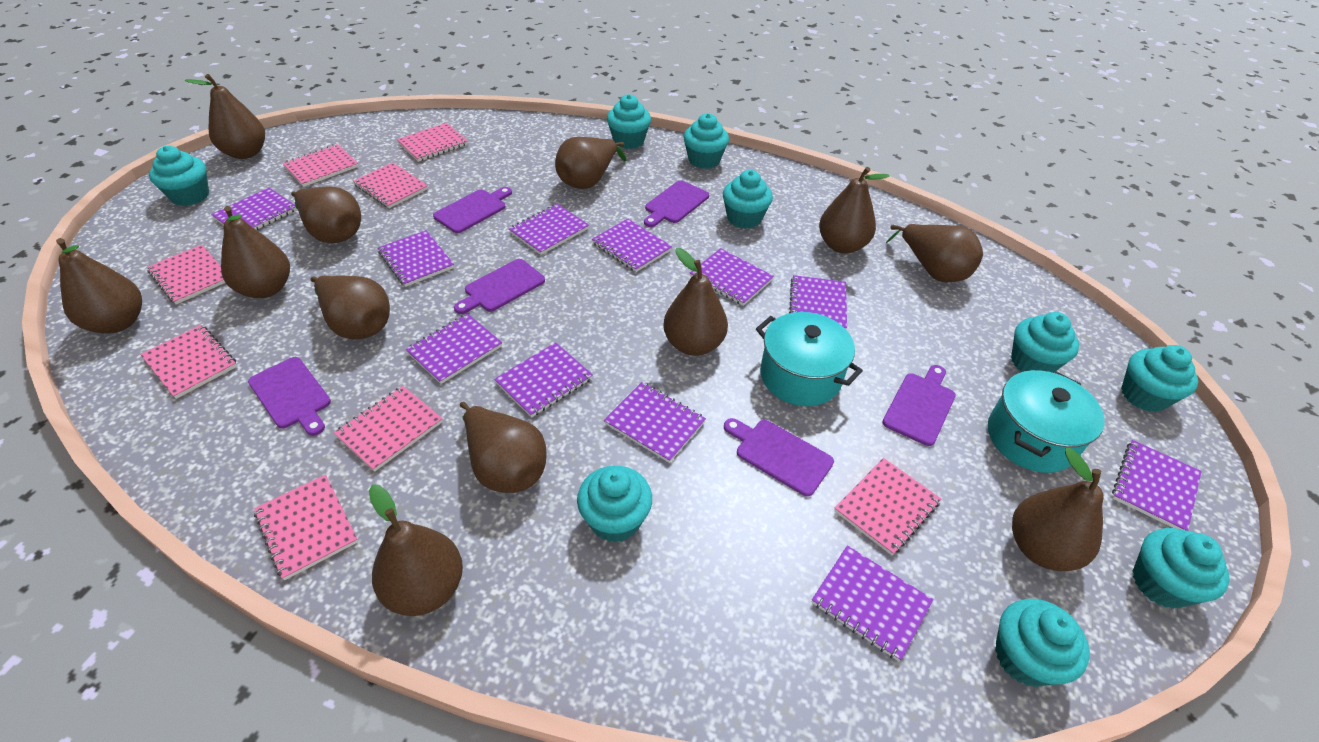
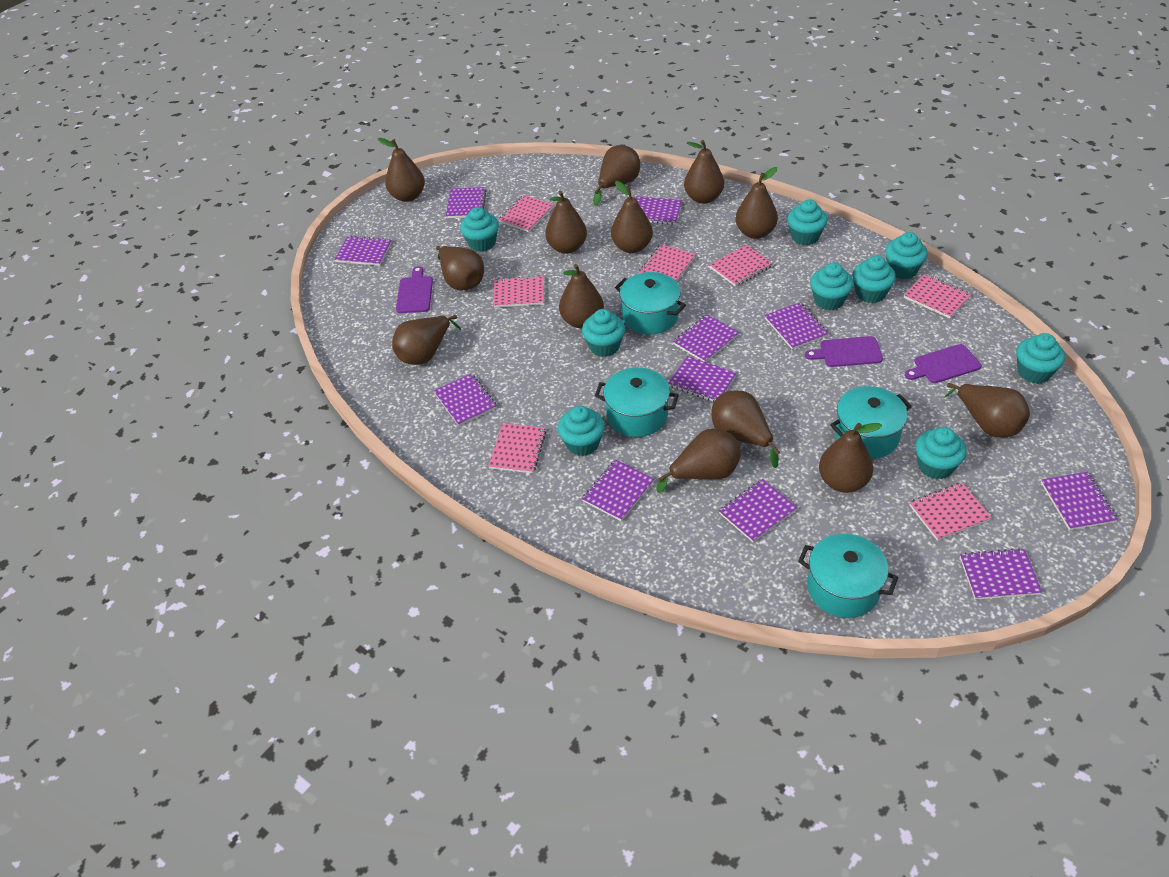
brown pear: [56,238,142,334] [185,74,265,159] [221,206,290,298] [291,186,361,243] [311,275,390,339] [369,484,463,616] [460,401,547,493] [555,137,626,189] [663,248,728,356] [819,167,889,254] [886,224,983,282] [1012,448,1103,571] = 12 -> [378,138,425,202] [392,315,462,365] [436,246,484,290] [545,191,587,254] [559,264,604,328] [593,145,640,206] [611,181,653,253] [656,428,741,493] [684,140,724,204] [711,390,780,468] [735,167,778,239] [819,423,882,493] [944,383,1030,437] = 13
pink notebook: [140,325,237,399] [147,245,225,304] [254,475,358,580] [283,144,359,187] [334,386,443,472] [353,163,428,208] [397,123,468,162] [834,458,941,555] = 8 -> [488,423,546,473] [493,275,544,308] [498,195,554,232] [639,244,696,282] [710,245,773,287] [904,274,971,318] [909,483,992,541] = 7
purple cutting board: [248,357,331,436] [433,187,512,233] [454,259,545,314] [644,180,709,227] [724,418,834,497] [882,365,956,446] = 6 -> [396,266,433,313] [805,336,883,367] [905,344,982,383] = 3
turquoise pot: [756,312,863,406] [988,370,1105,473] = 2 -> [595,367,679,437] [615,272,686,335] [798,534,898,618] [830,386,912,459] = 4

